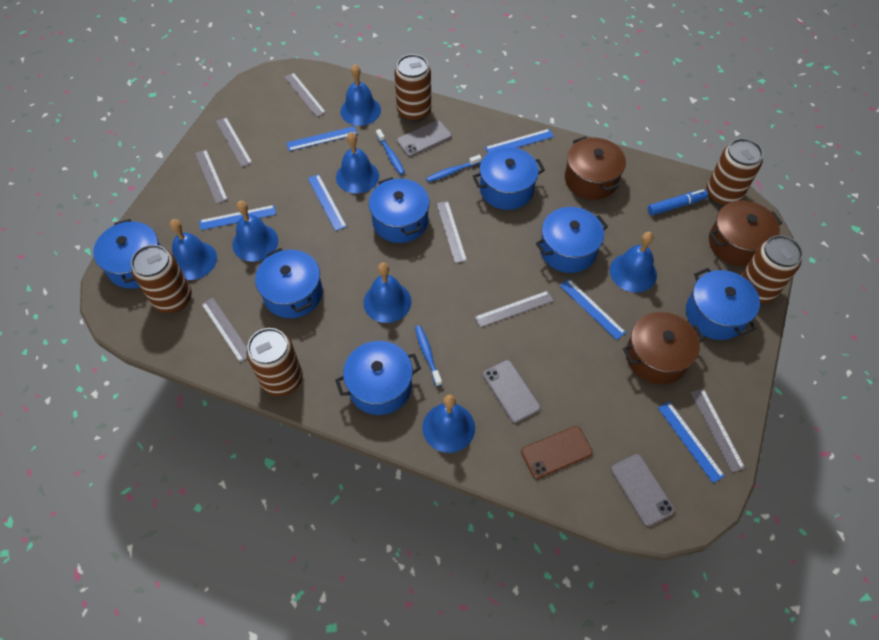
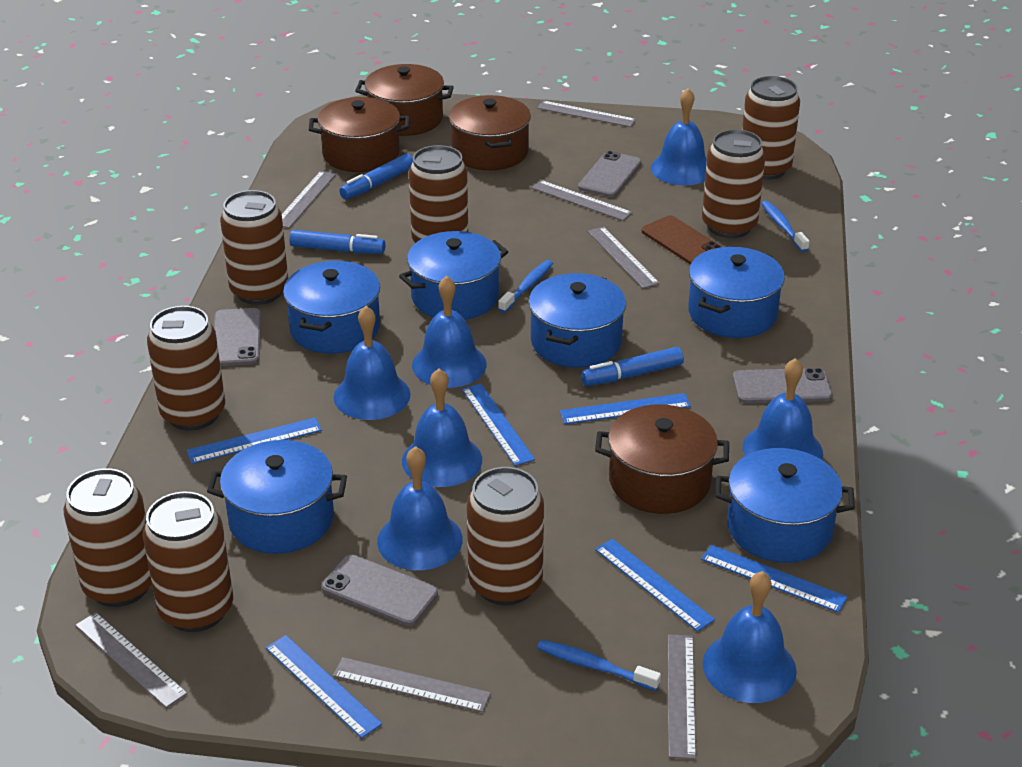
blue marker: [648,189,708,215] = 1 -> [289,230,385,254] [340,154,413,200] [581,347,684,386] = 3
blue pot: [93,219,161,289] [255,248,323,318] [335,341,421,415] [369,177,430,243] [473,147,545,210] [536,207,608,273] [686,268,760,340] = 7 -> [207,440,347,554] [283,261,380,354] [399,231,508,320] [529,273,626,368] [688,247,785,338] [715,448,855,563] = 6
brown can: [131,245,192,313] [247,328,303,396] [394,54,431,122] [706,138,763,207] [741,235,803,304] = 5 -> [64,468,152,607] [143,492,233,632] [147,306,225,431] [220,190,288,305] [409,145,468,243] [467,467,544,605] [702,129,765,238] [742,76,800,180] = 8
brown pot: [565,136,626,200] [623,312,705,384] [709,200,782,266] = 3 -> [309,97,409,172] [355,64,454,136] [449,95,531,170] [595,404,729,514] = 4
grey phone: [397,120,452,157] [483,360,540,423] [611,454,675,527] = 3 -> [214,308,261,366] [321,555,438,626] [578,151,641,197] [733,368,832,403] = 4

